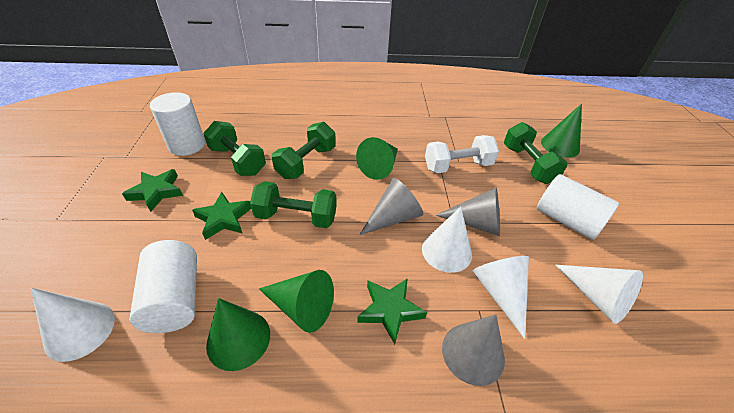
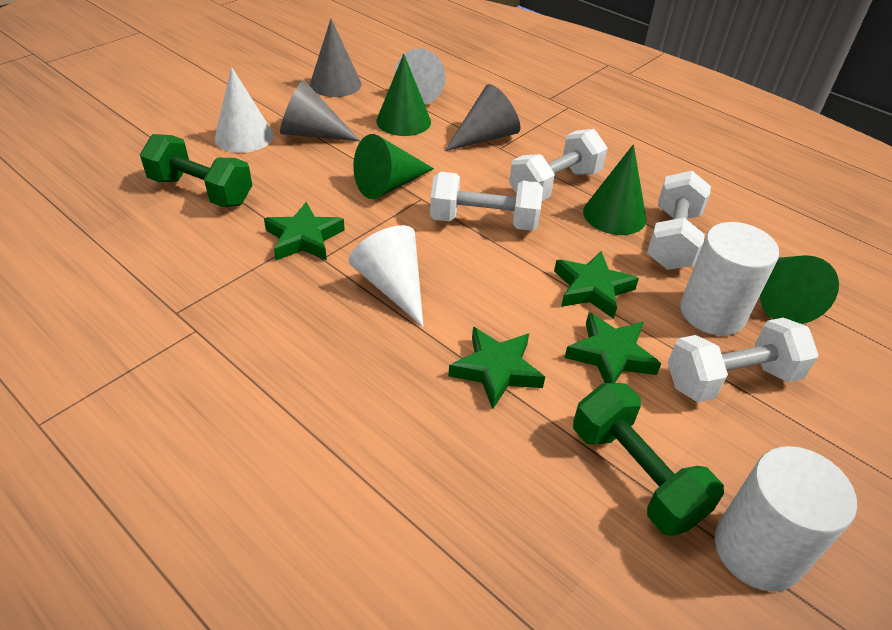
green dumbbell: [203,121,266,176] [250,181,337,228] [272,122,335,179] [504,122,568,184] = 4 -> [140,134,252,207] [573,383,724,536] = 2
green star: [122,169,183,212] [192,192,251,240] [357,278,427,344] = 3 -> [264,202,345,260] [448,327,545,409] [554,251,639,319] [564,312,661,383] = 4
white cone: [31,288,115,362] [422,207,472,273] [473,256,529,339] [556,265,643,324] = 4 -> [215,67,273,153] [349,225,424,327] [394,48,446,104] = 3
white cylinder: [129,240,197,333] [150,92,205,156] [537,174,619,240] = 3 -> [680,222,779,336] [715,446,857,591] = 2
white dumbbell: [425,135,499,173] = 1 -> [430,172,543,231] [509,129,608,201] [647,171,711,270] [668,318,818,402] = 4

